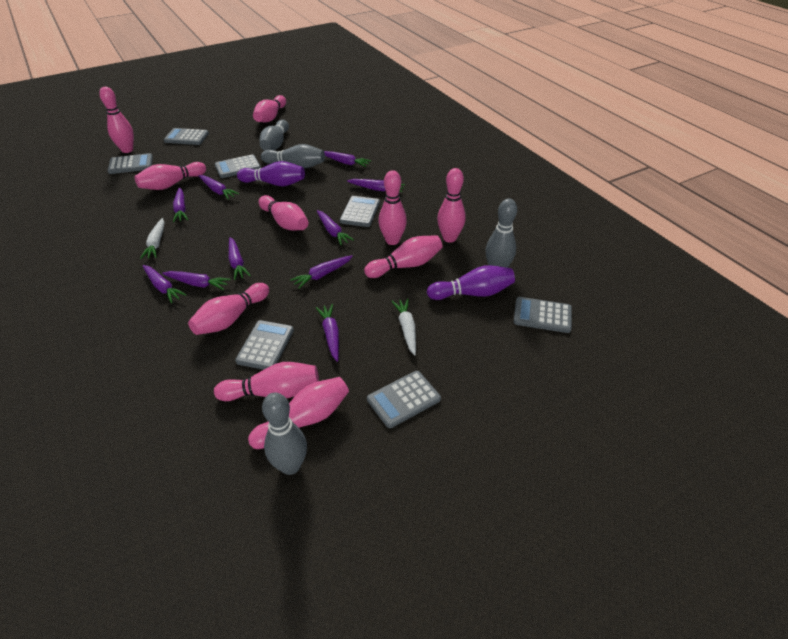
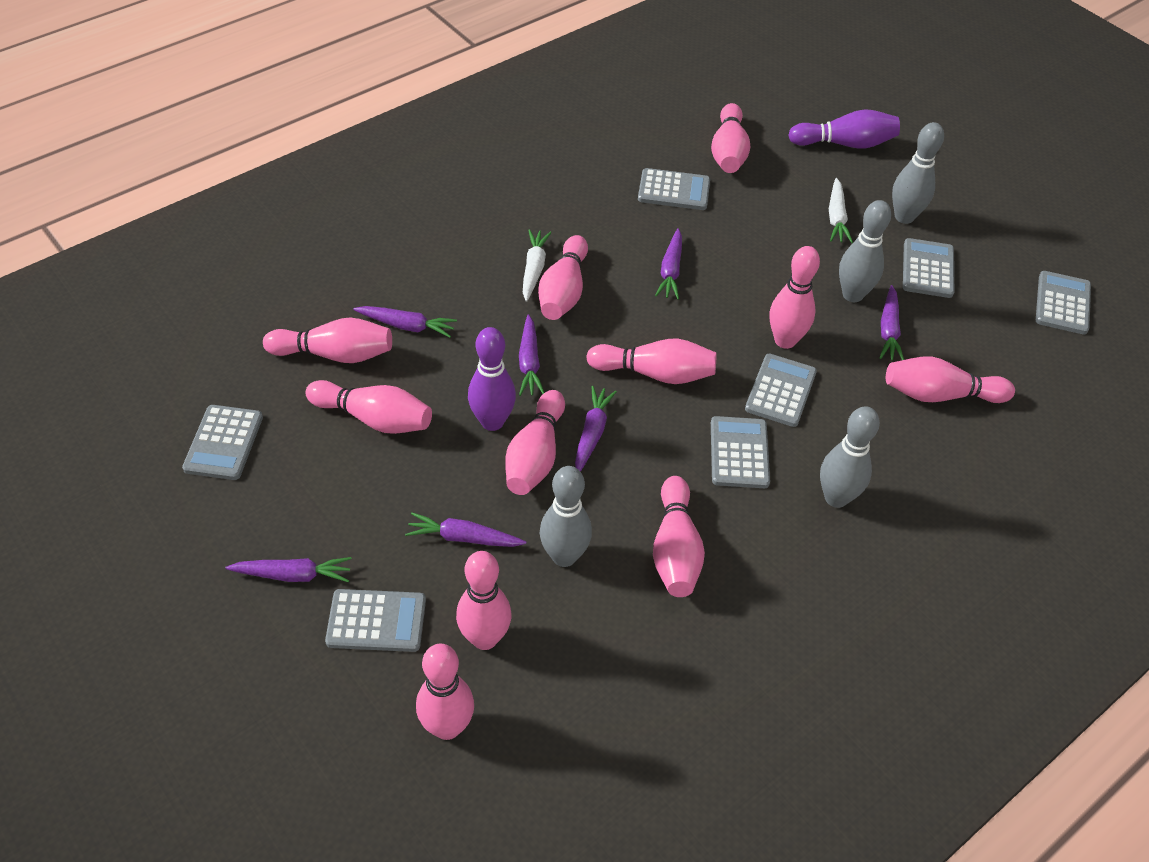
pink bowling pin: [99,87,134,153] [135,162,206,190] [188,283,269,335] [214,362,319,401] [248,377,349,449] [253,95,286,122] [259,195,308,230] [364,235,442,278] [379,170,407,245] [437,168,466,243] = 10 -> [263,318,392,363] [305,380,432,434] [416,643,474,740] [456,551,511,650] [505,390,565,495] [538,235,588,320] [586,338,716,384] [653,476,705,597] [711,103,750,173] [770,246,820,349] [886,356,1015,403] = 11
purple carrot: [143,265,187,303] [162,271,231,290] [173,187,188,222] [198,175,239,200] [229,237,251,280] [290,255,353,289] [316,304,339,362] [317,210,354,245] [324,151,371,167] [347,179,405,192] = 10 -> [225,557,352,582] [353,306,457,338] [405,513,526,547] [519,314,545,396] [575,386,617,472] [655,228,682,299] [880,285,904,360] = 7

